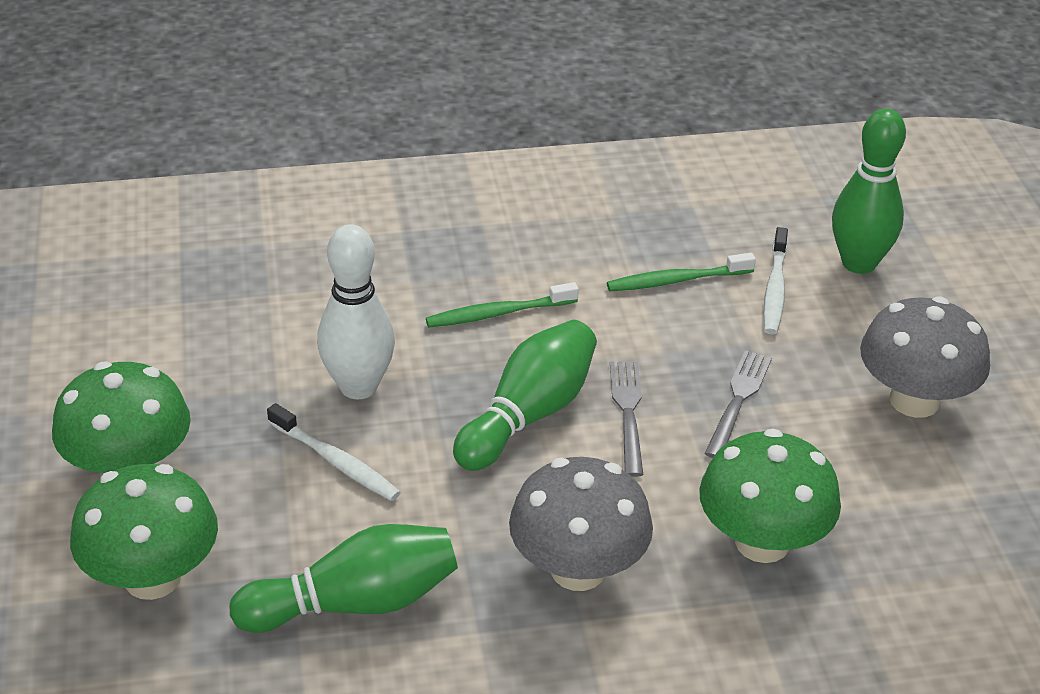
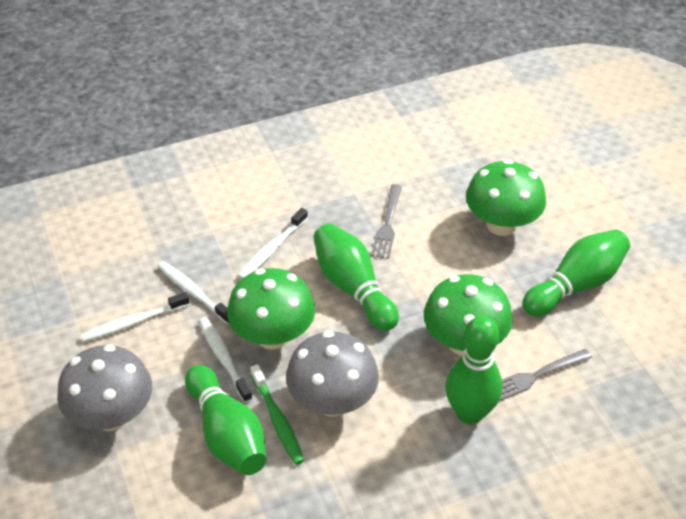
green bowling pin: [229,524,458,633] [453,320,597,471] [832,108,906,274] = 3 -> [185,365,266,475] [313,223,399,331] [445,316,502,424] [522,229,630,317] = 4
green toothbrush: [426,282,579,327] [607,253,756,291] = 2 -> [250,364,304,465] = 1
white bowling pin: [317,225,395,399] = 1 -> none = 0
white toothbrush: [267,403,401,501] [763,227,788,335] = 2 -> [81,292,189,342] [157,261,229,324] [199,317,253,403] [238,208,308,279] = 4

